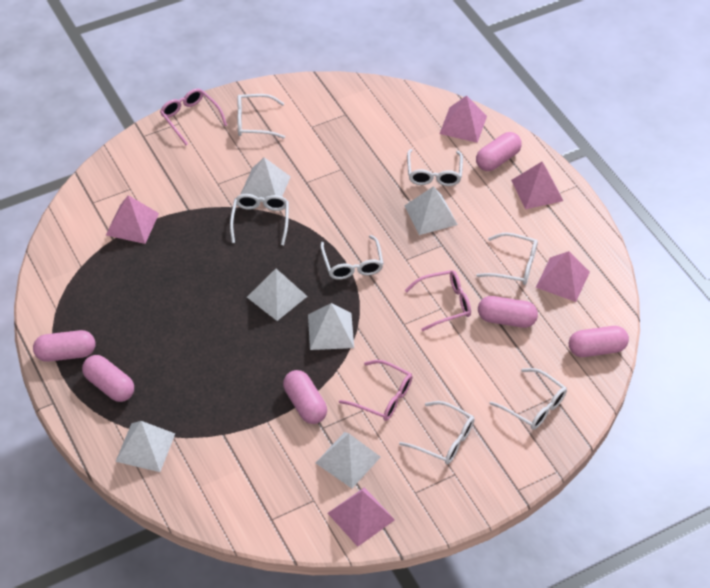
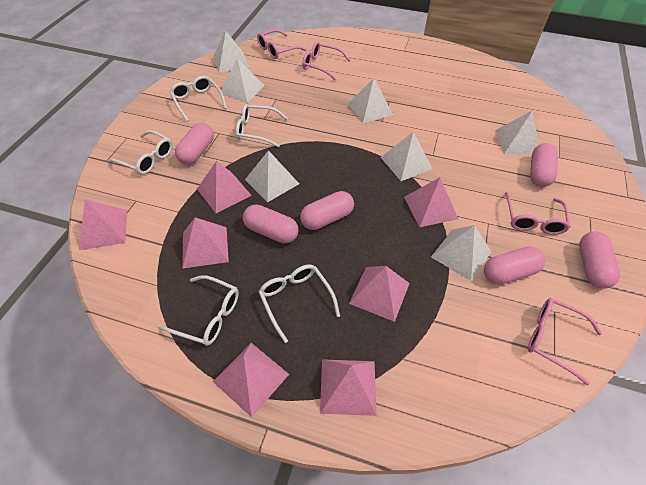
pink glasses: [160,89,227,145] [339,360,412,421] [405,270,471,331] = 3 -> [257,29,306,59] [302,41,350,81] [505,192,571,235] [528,298,602,385] = 4
pink pyramid: [106,195,159,244] [328,487,395,547] [440,95,487,143] [511,162,563,209] [536,251,590,302] = 5 -> [79,199,127,250] [182,218,229,269] [197,161,252,213] [213,343,289,417] [320,359,377,416] [349,266,410,322] [404,177,458,227] = 7
white glasses: [230,194,289,245] [237,94,285,139] [320,235,384,280] [399,401,475,464] [407,149,463,186] [476,233,538,285] [490,368,567,430] = 7 -> [108,130,173,175] [158,275,239,346] [170,76,227,121] [236,104,288,147] [259,264,340,343] = 5
white pyramid: [115,421,175,472] [240,157,291,202] [247,269,308,321] [308,303,354,350] [316,432,381,488] [404,186,458,235] = 6 -> [213,31,249,73] [221,58,265,103] [245,150,299,202] [348,78,393,123] [381,132,433,181] [431,225,491,281] [495,111,539,154] = 7

